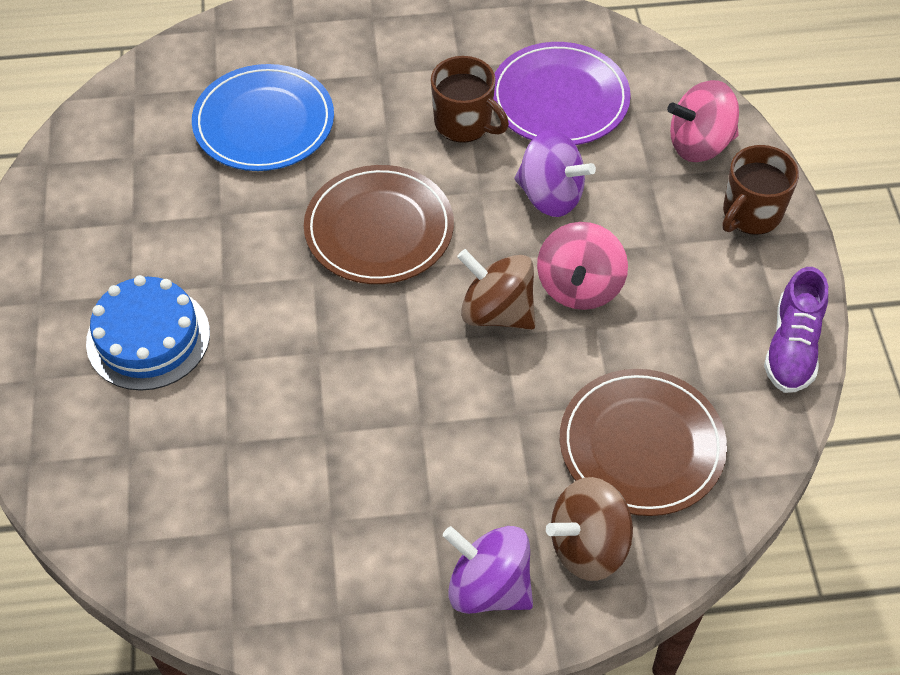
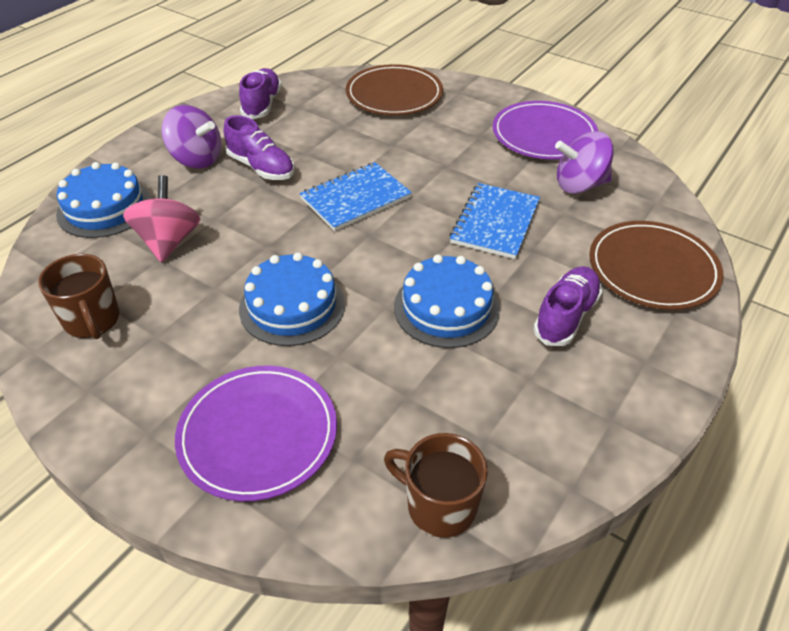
blue cake: [86,275,210,391] = 1 -> [56,162,152,238] [239,252,345,346] [394,255,500,348] = 3
blue notebook: none = 0 -> [300,162,412,231] [450,183,540,259] = 2
blue plate: [192,64,334,171] = 1 -> none = 0
brown spinning top: [457,249,535,330] [546,477,633,581] = 2 -> none = 0
pink spinning top: [537,222,628,310] [667,80,739,162] = 2 -> [123,175,200,262] = 1
purple plate: [493,42,631,145] = 1 -> [175,365,337,501] [492,101,598,160] = 2
purple shoe: [764,267,828,393] = 1 -> [224,115,295,180] [239,68,282,119] [533,266,602,346] = 3

